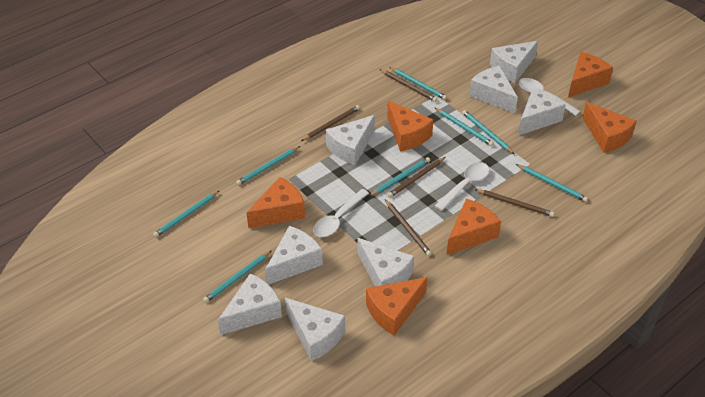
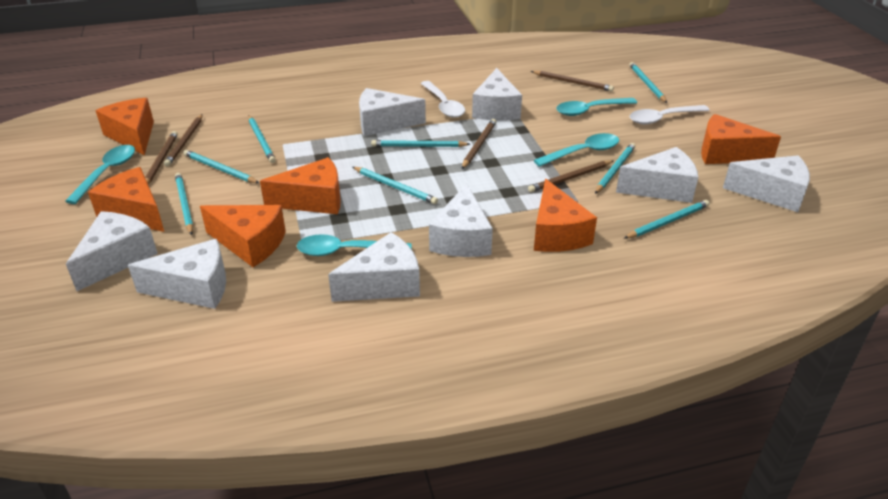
turquoise spoon: none = 0 -> [65,145,135,204] [297,234,412,256] [534,133,619,167] [556,98,637,116] = 4
white spoon: [313,189,369,237] [435,162,489,211] [519,78,581,116] = 3 -> [421,81,465,118] [630,105,710,124] = 2

